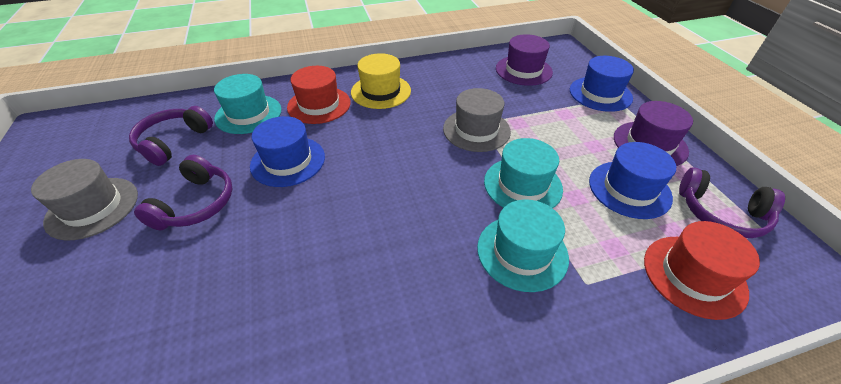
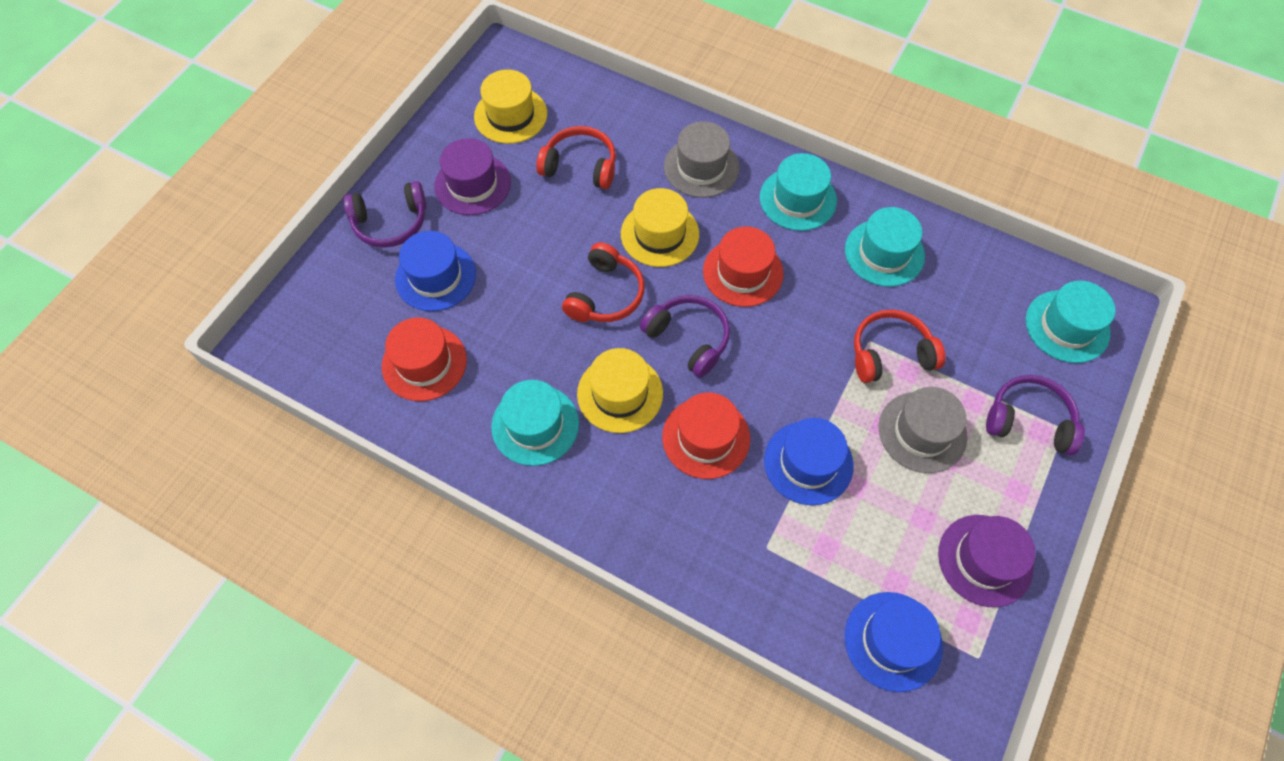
red hat: [287,66,351,124] [644,221,760,320] = 2 -> [382,318,467,401] [662,392,750,479] [703,226,784,307] = 3
red headphones: none = 0 -> [536,126,616,189] [562,242,645,322] [854,310,945,383] = 3
turquoise hat: [214,74,282,134] [477,199,569,292] [484,138,563,208] = 3 -> [491,380,579,466] [760,153,837,231] [845,207,925,287] [1026,281,1115,363] = 4
yellow hat: [351,53,411,109] = 1 -> [474,69,547,144] [577,348,663,433] [621,188,699,267] = 3

